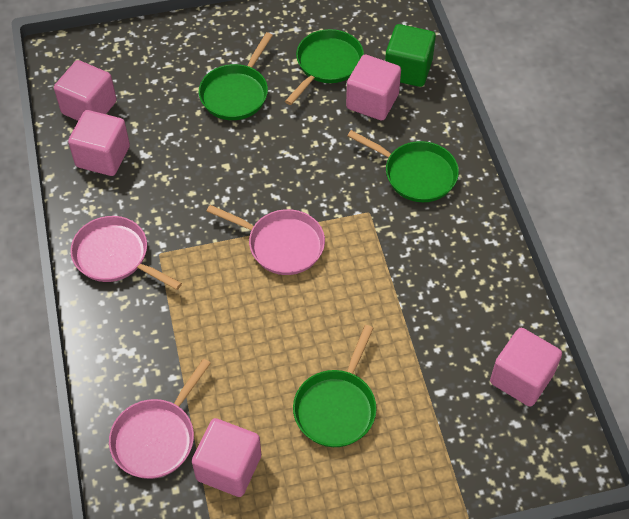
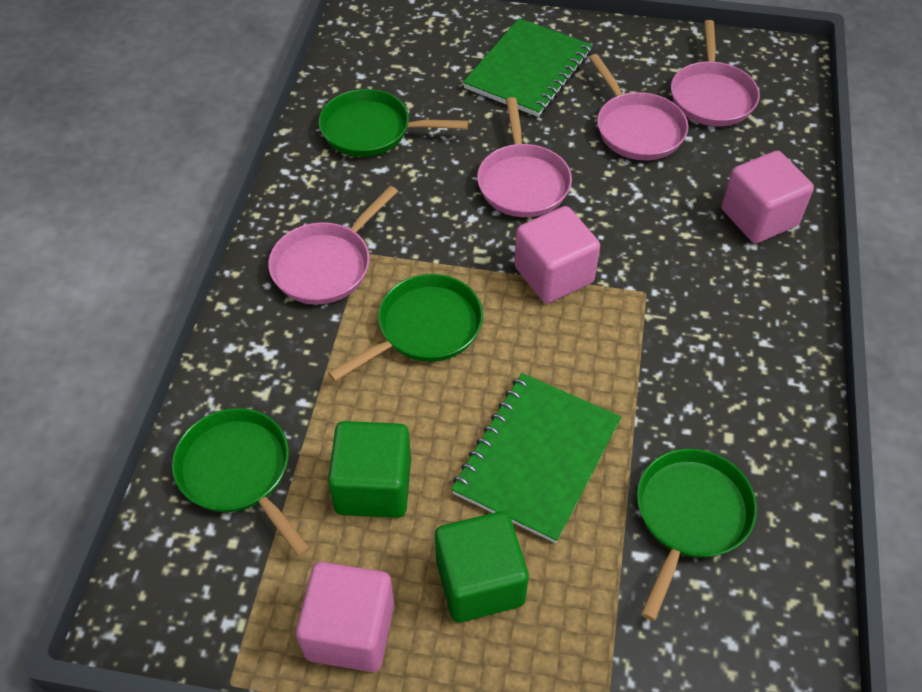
green cube: [385,24,436,87] = 1 -> [328,421,411,518] [435,511,529,622] = 2
green notebook: none = 0 -> [451,373,621,543] [463,18,592,117] = 2
pink cube: [54,60,117,121] [68,110,130,176] [192,418,261,497] [346,55,401,120] [490,328,562,407] = 5 -> [296,562,394,672] [514,206,600,303] [721,151,814,243] = 3
pink pan: [70,216,182,290] [109,358,211,479] [206,205,325,275] = 3 -> [268,186,398,304] [477,97,572,217] [589,54,688,160] [671,20,760,126] = 4

